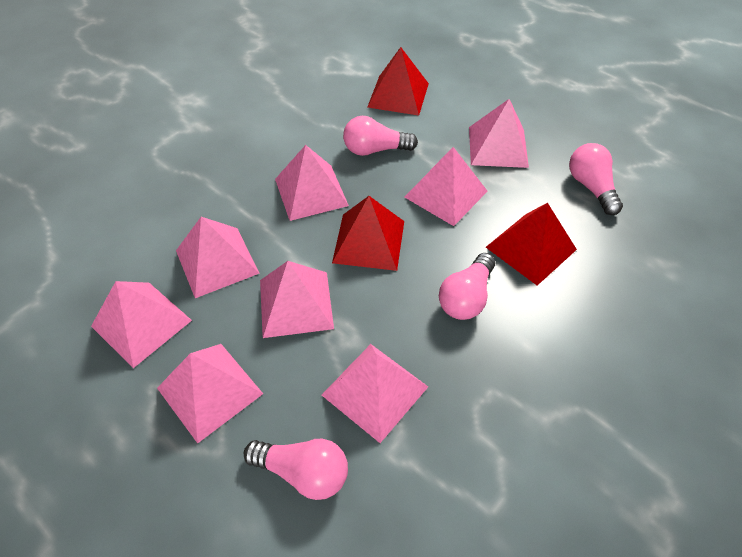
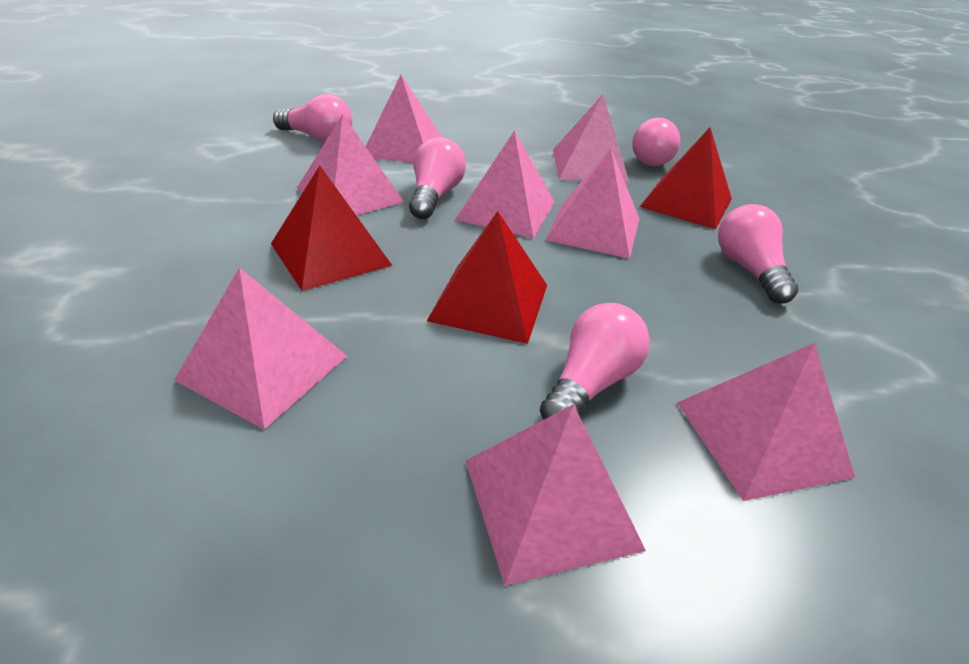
pink light bulb: [244,439,348,500] [343,116,418,156] [439,253,495,320] [569,143,623,215] = 4 -> [273,94,352,143] [409,137,466,219] [540,303,650,420] [632,118,680,166] [718,204,798,304] = 5

